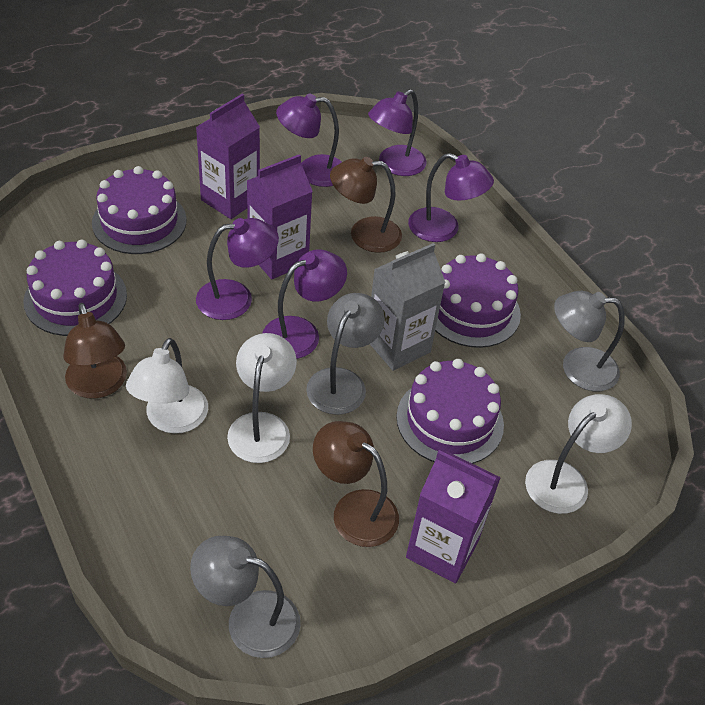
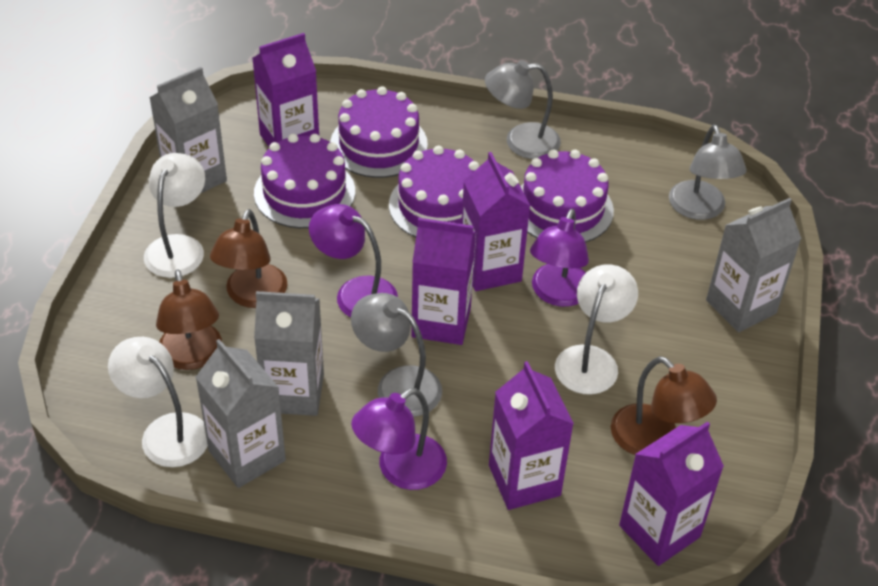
grey carton: [370,243,446,371] = 1 -> [149,67,227,194] [196,339,286,488] [254,291,324,416] [706,198,802,333] = 4
purple carton: [196,94,260,219] [247,154,313,279] [406,450,501,583] = 3 -> [252,33,319,147] [411,218,476,345] [461,152,530,291] [489,361,574,510] [619,421,724,566] = 5
purple lamp: [196,218,279,320] [263,250,347,359] [276,93,342,187] [368,89,427,176] [408,153,494,242] = 5 -> [309,204,398,318] [351,388,447,490] [530,209,589,307] = 3

